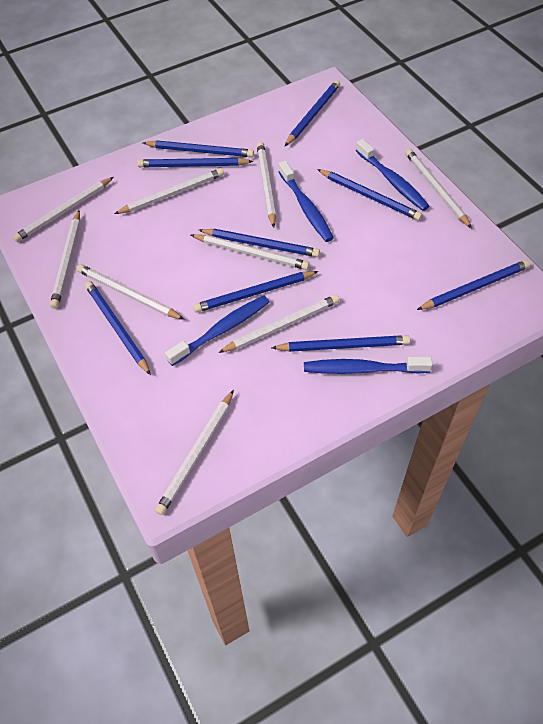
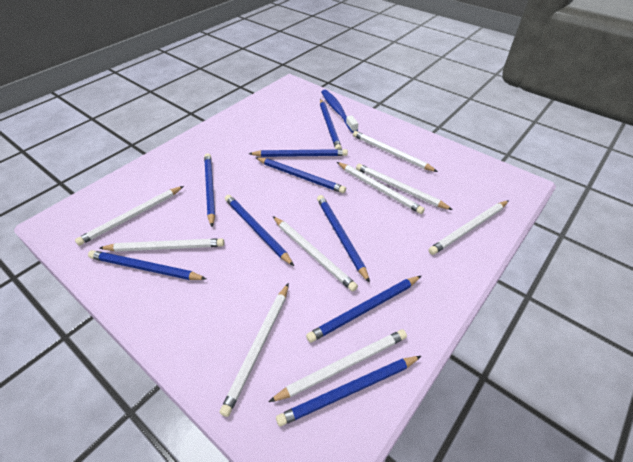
blue toothbrush: [165,295,269,366] [278,161,334,242] [304,357,433,374] [355,139,429,211] = 4 -> [321,90,358,133] = 1

